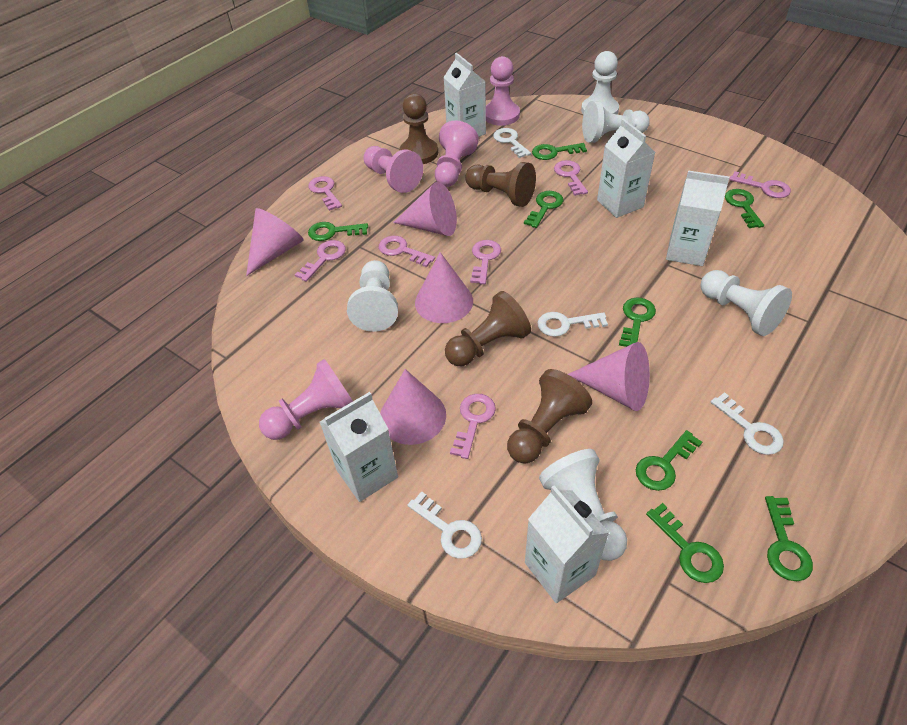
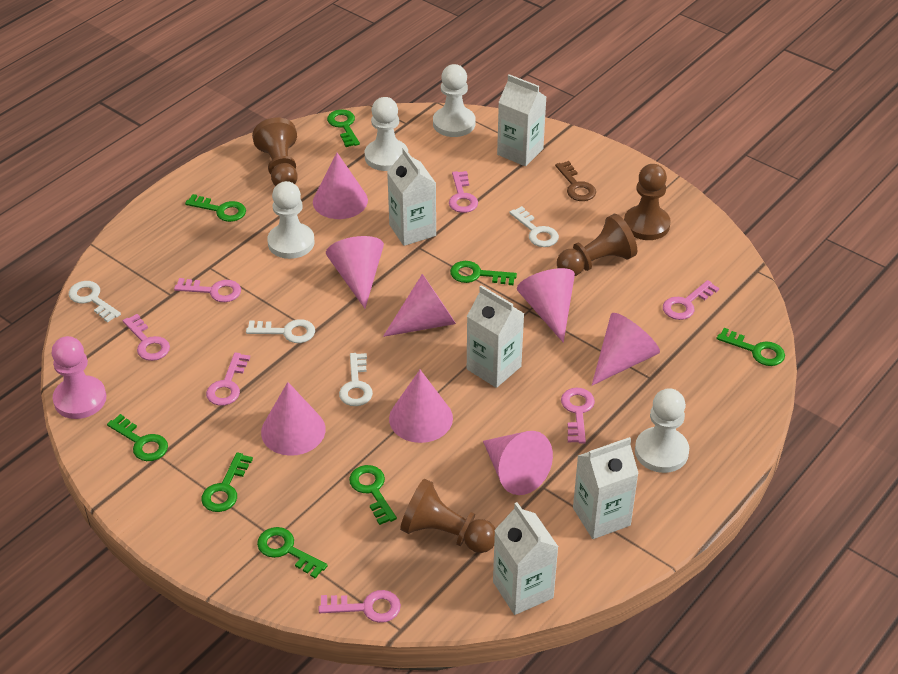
brown key: none = 0 -> [555,161,596,201] = 1
pink cone: [246,208,303,276] [380,369,446,445] [393,182,457,236] [415,252,473,323] [568,342,650,411] = 5 -> [261,382,326,456] [313,153,368,219] [326,236,384,308] [383,274,456,337] [389,370,453,443] [483,431,553,495] [517,268,575,343] [592,313,660,385] = 8
pink pawn: [259,359,353,440] [363,146,423,193] [435,120,479,187] [486,56,520,126] = 4 -> [52,336,106,419] = 1
white pawn: [347,260,398,332] [539,449,627,561] [581,51,619,114] [582,101,650,143] [700,270,792,336] = 5 -> [267,181,315,259] [365,97,408,171] [433,64,476,137] [635,388,689,473] = 4

